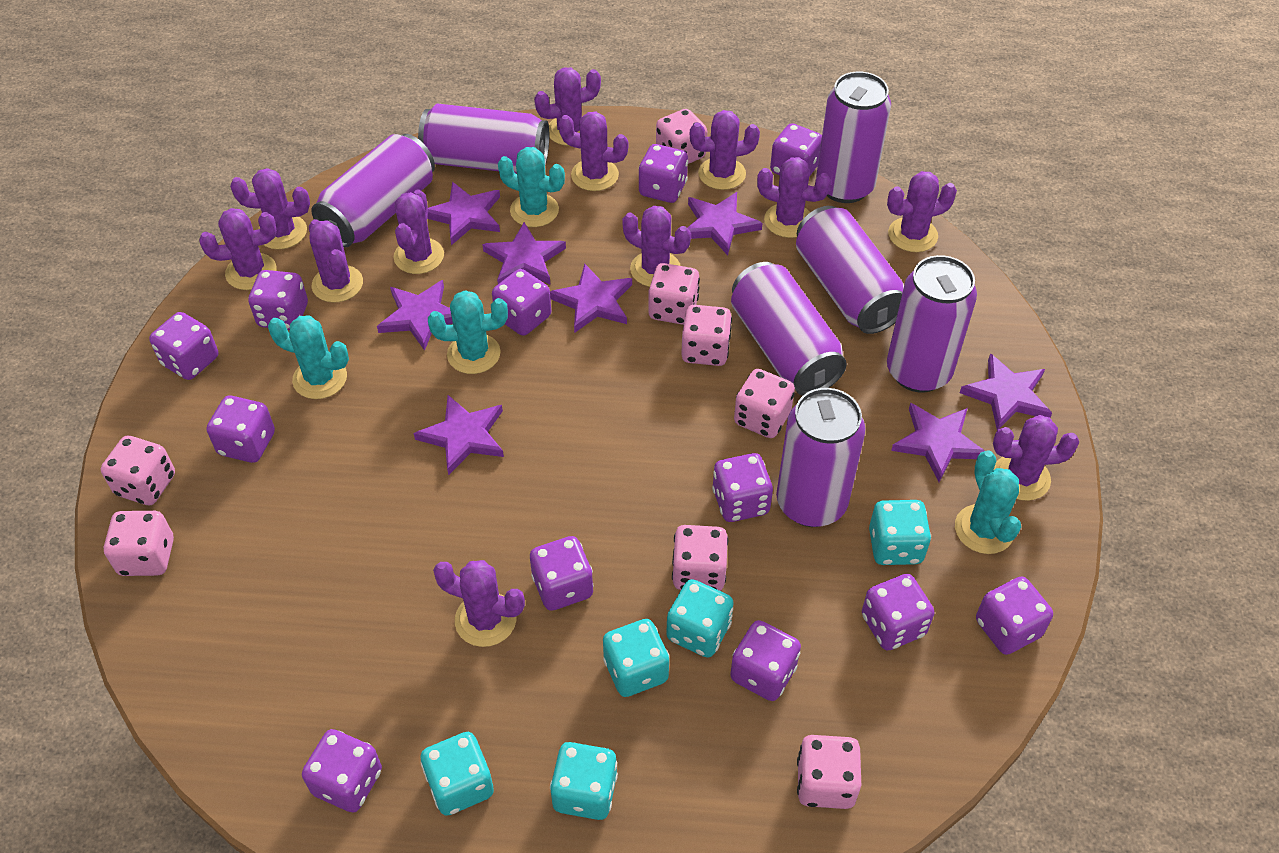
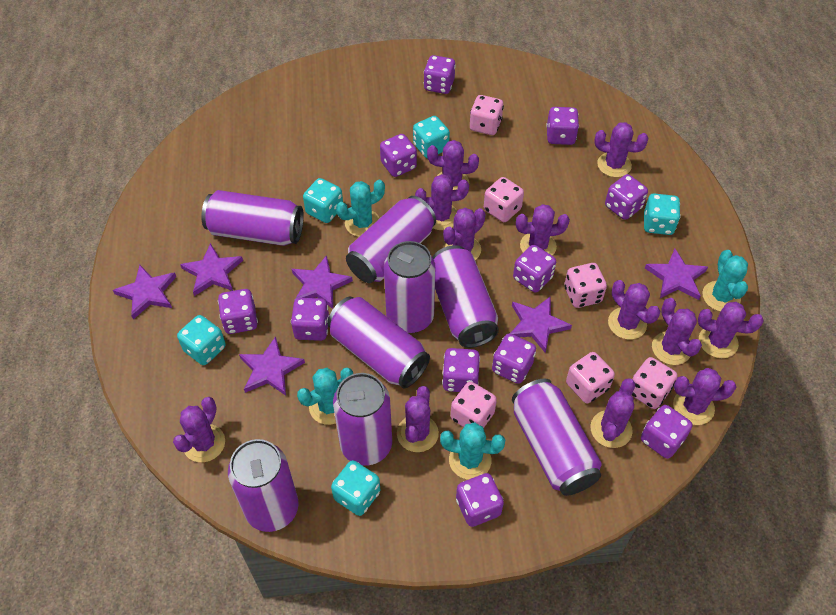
pink dice: [101,436,175,505] [104,511,174,576] [648,263,700,325] [656,109,707,164] [672,525,728,591] [681,305,732,366] [734,369,795,438] [797,735,861,809] = 8 -> [451,381,497,428] [470,95,504,135] [484,177,524,222] [564,263,607,308] [566,352,615,403] [632,357,677,409] = 6
purple can: [311,134,435,247] [418,104,549,173] [731,262,847,396] [776,388,865,527] [796,206,904,334] [816,71,891,203] [887,255,977,393] = 7 -> [201,190,304,246] [228,439,299,532] [327,297,430,388] [333,373,392,466] [346,196,436,283] [384,241,435,333] [433,245,499,348] [512,379,602,496] = 8
purple dice: [149,312,218,380] [207,396,275,463] [248,270,308,330] [302,729,382,813] [492,269,551,336] [530,536,593,611] [639,144,688,203] [712,453,773,522] [730,620,801,701] [770,123,822,177] [862,574,934,651] [976,576,1053,655] = 12 -> [218,289,258,334] [291,298,329,341] [380,134,417,177] [424,55,456,94] [442,348,480,392] [456,473,504,527] [492,334,536,384] [513,245,556,293] [546,107,579,145] [605,174,648,220] [641,405,692,459] = 11
purple star: [377,280,453,351] [414,395,504,475] [427,182,500,245] [482,222,566,284] [550,264,632,333] [687,192,762,255] [891,403,985,482] [960,353,1052,430] = 8 -> [113,265,176,319] [180,243,243,296] [239,336,305,396] [292,255,353,309] [510,296,572,353] [645,248,708,300] = 6

